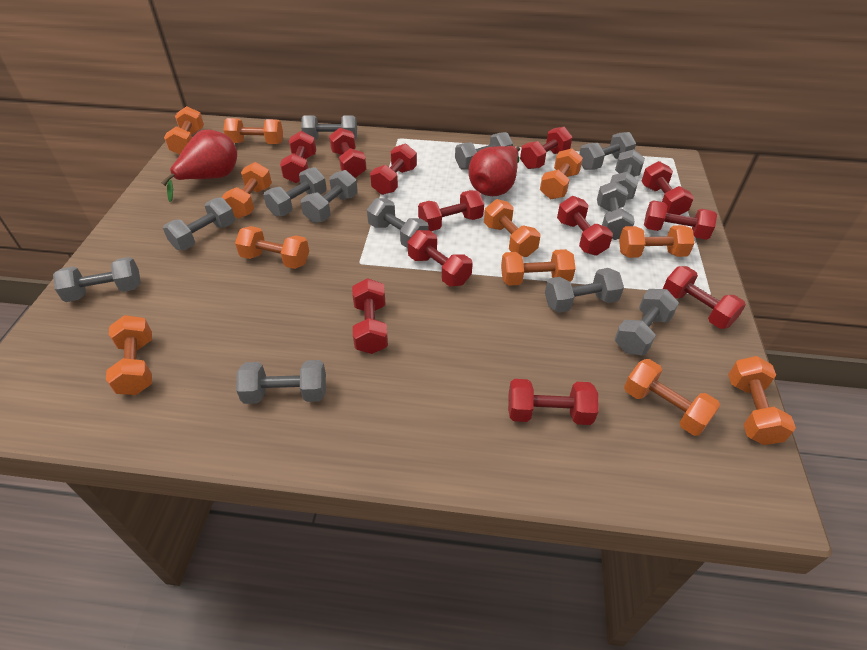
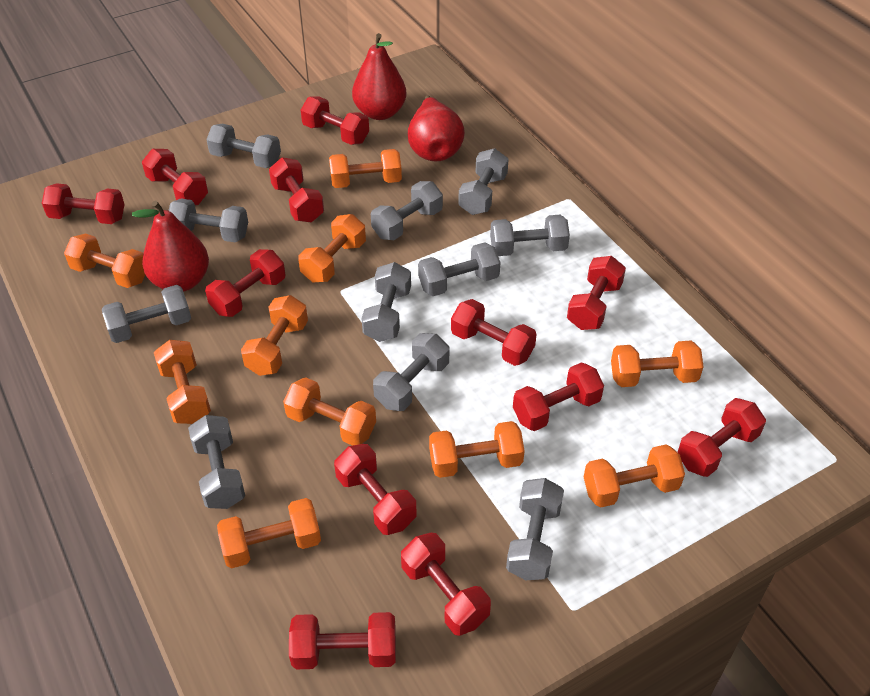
grey dumbbell: [53,257,141,302] [163,198,235,250] [236,360,326,404] [263,167,327,216] [301,115,357,140] [301,170,358,223] [367,198,429,248] [455,132,513,169] [545,268,624,313] [579,132,636,170] [597,181,635,240] [610,149,645,200] [614,289,679,355] = 13 -> [102,285,191,343] [168,198,248,243] [188,415,245,509] [206,124,281,168] [362,262,411,342] [371,181,443,240] [373,333,450,411] [418,242,500,296] [458,148,509,215] [490,215,570,256] [506,478,564,580] = 11
orange dumbbell: [106,315,152,395] [164,106,204,154] [221,162,272,218] [223,118,283,144] [235,226,309,269] [484,199,540,257] [501,249,576,286] [540,148,583,199] [619,225,695,258] [624,359,720,436] [728,356,796,445] = 11 -> [64,234,145,288] [154,340,211,424] [217,498,321,568] [241,295,308,376] [283,377,376,446] [298,214,366,283] [329,149,402,188] [429,421,525,478] [584,444,685,508] [611,341,704,387] = 10
red pear: [161,130,237,202] [469,146,520,196] = 2 -> [132,201,209,292] [352,33,406,120] [408,95,465,162] = 3

